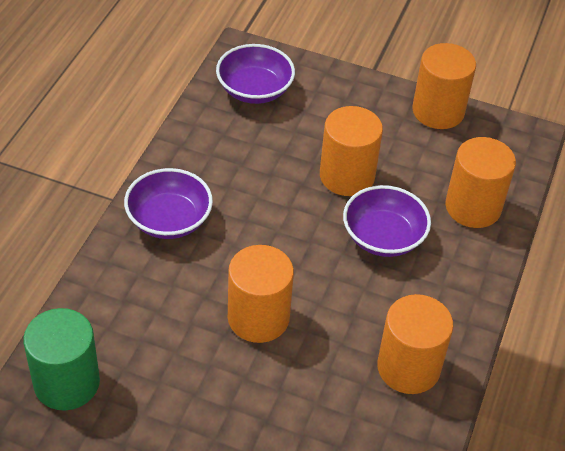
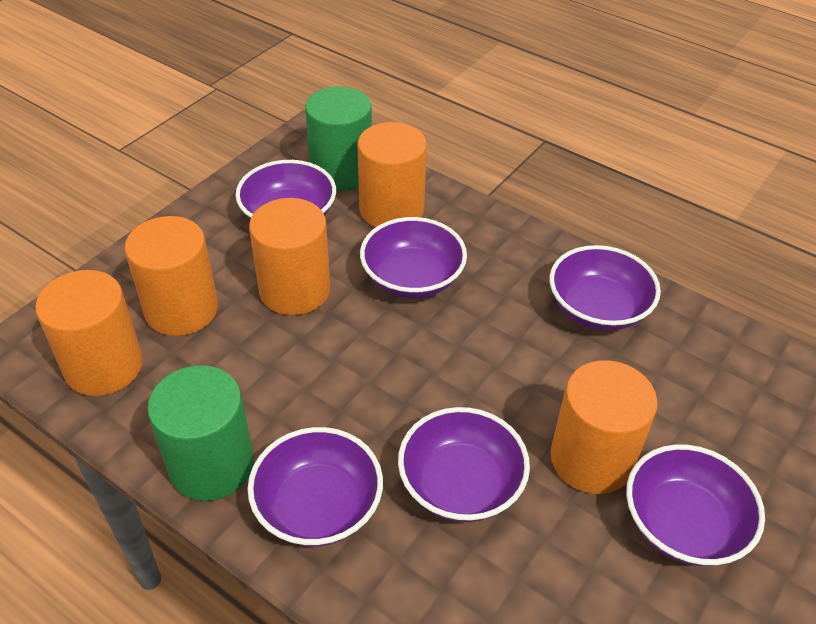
green cylinder: [23,308,100,410] = 1 -> [147,365,254,501] [305,87,372,191] = 2
purple bowl: [124,168,213,239] [216,44,295,104] [343,185,431,257] = 3 -> [236,160,336,220] [248,427,383,546] [360,217,467,299] [398,407,530,522] [549,245,661,331] [626,444,765,566] = 6

